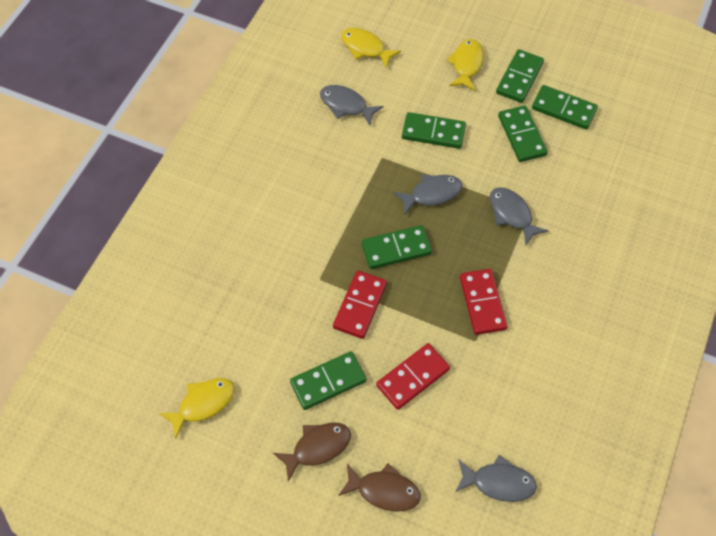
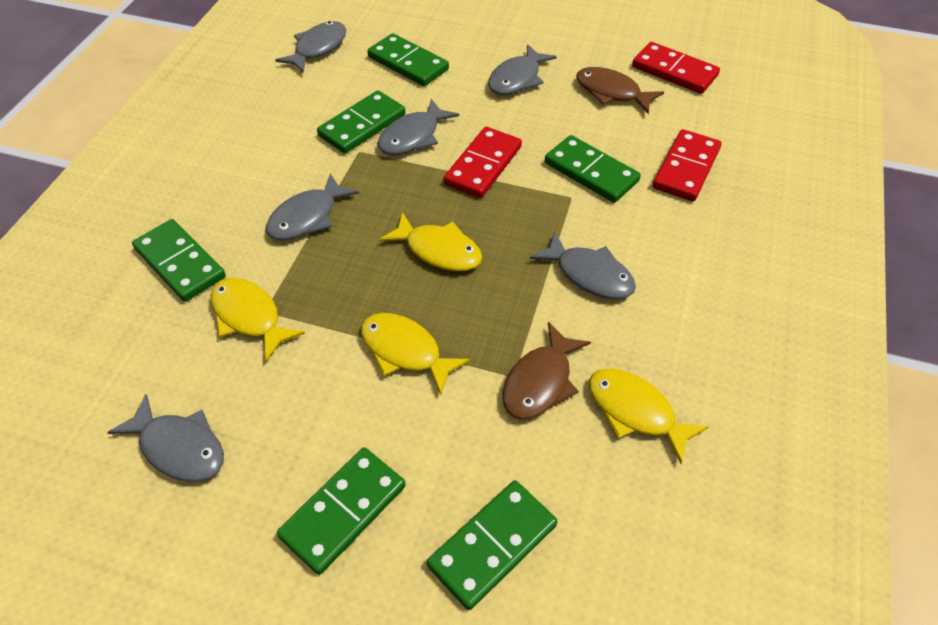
grey fish: [320,85,384,125] [394,174,462,216] [455,455,537,502] [490,187,548,245] = 4 -> [107,394,224,481] [266,173,359,240] [275,21,346,73] [378,99,459,155] [488,44,557,95] [530,231,636,299] = 6
yellow fish: [159,378,235,439] [341,28,401,69] [446,39,484,91] = 3 -> [210,278,305,361] [361,313,470,395] [379,212,482,271] [589,368,709,464] = 4

